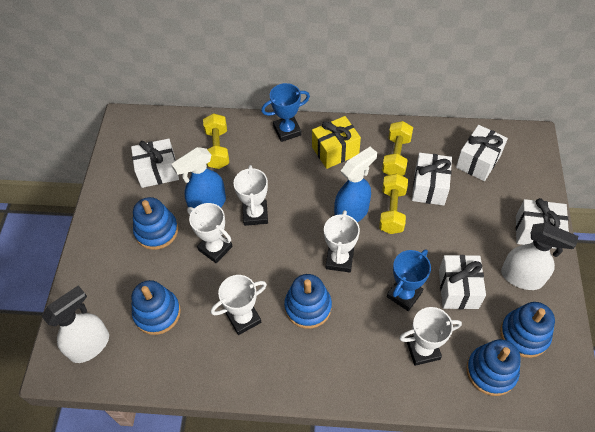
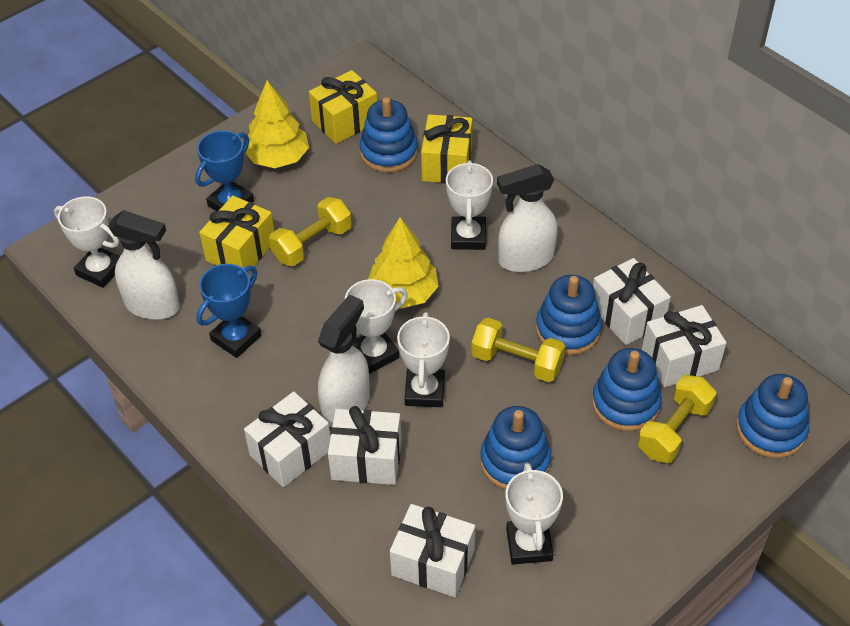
blue spray bottle: [171,147,226,212] [334,147,377,223] = 2 -> none = 0
white spray bottle: [42,286,109,363] [501,223,579,290] = 2 -> [108,210,180,320] [318,294,370,427] [497,164,558,272] = 3
yellow gift: [312,116,361,169] = 1 -> [199,196,274,273] [309,70,377,144] [421,114,473,183] = 3
yellow tree: none = 0 -> [245,80,309,168] [368,217,439,309] = 2

